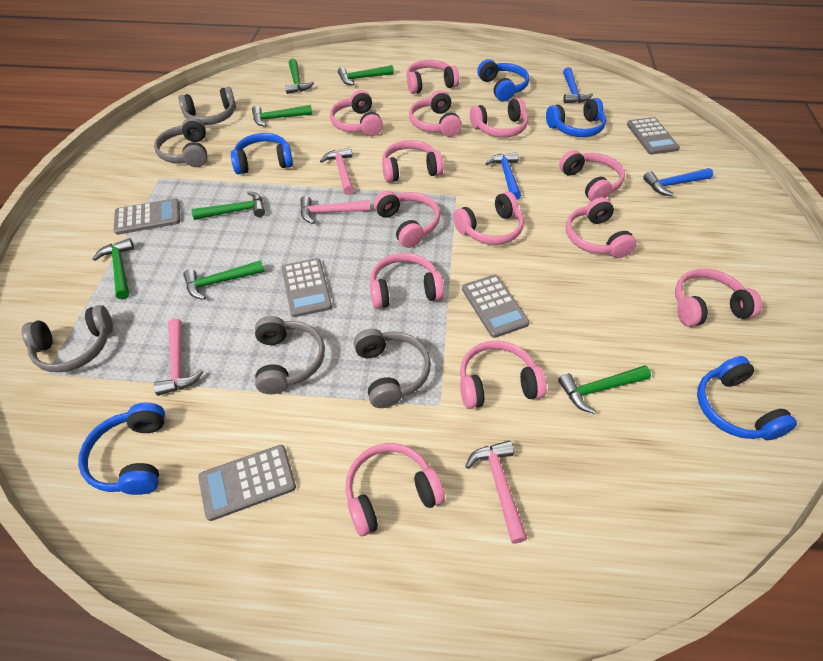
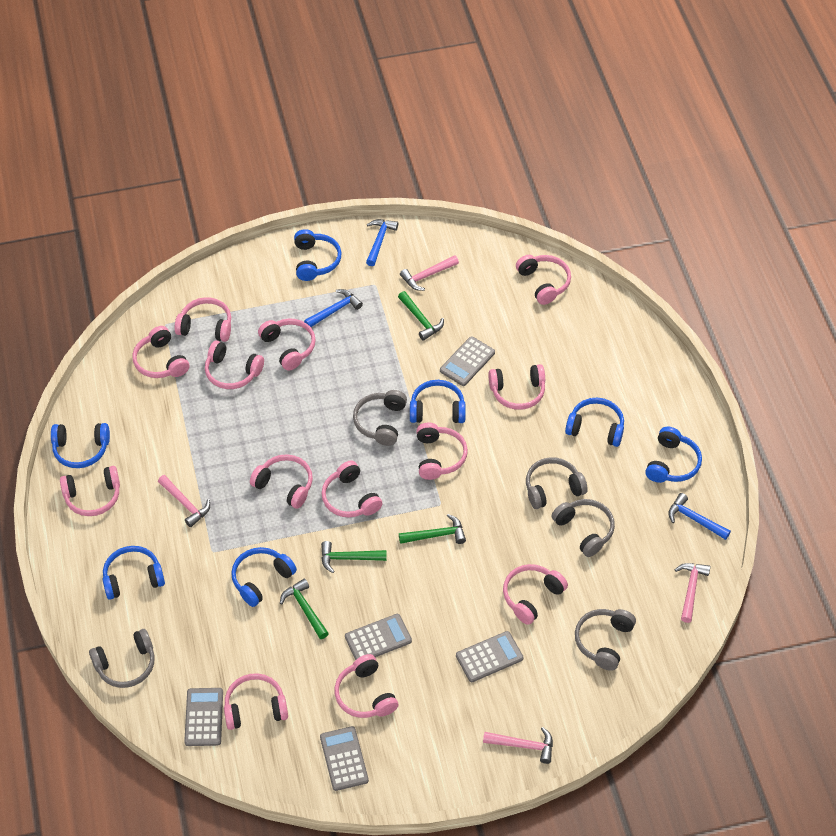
blue headphones: [78,403,165,495] [231,133,293,174] [477,59,529,101] [546,98,606,137] [697,356,797,440] = 5 -> [51,423,110,468] [102,546,165,600] [231,547,297,607] [294,229,342,281] [410,380,466,423] [565,398,624,447] [645,427,702,483] = 7
green hammer: [92,238,134,299] [183,260,265,300] [191,191,265,220] [252,105,312,127] [285,58,314,94] [338,65,394,85] [558,365,651,414] = 7 -> [280,578,329,639] [321,541,387,573] [398,291,444,341] [399,514,466,544] = 4

